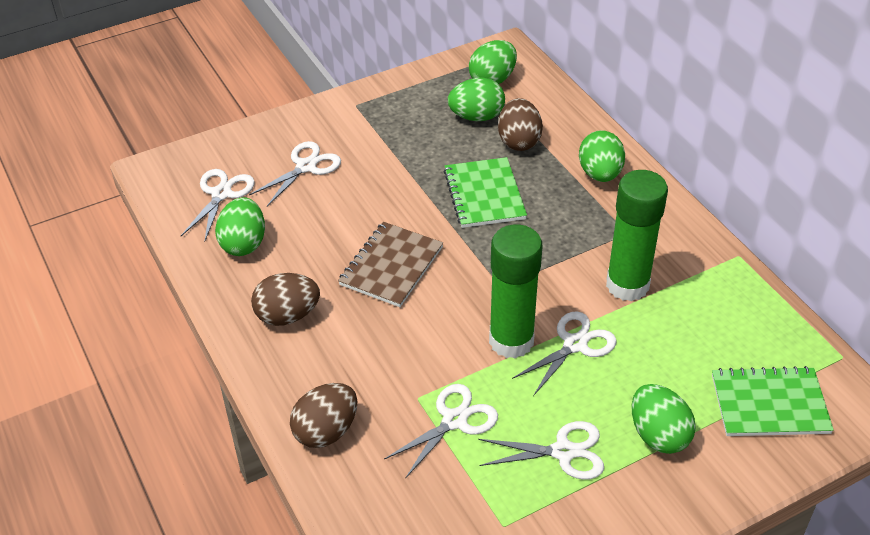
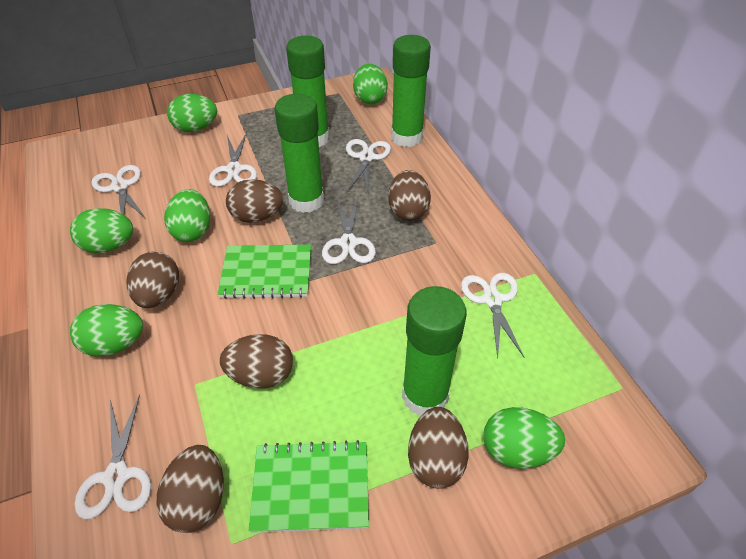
brown egg: [251,273,320,326] [290,383,357,448] [498,98,543,151] = 3 -> [127,251,179,308] [156,445,224,533] [220,334,293,389] [226,179,283,223] [388,170,431,221] [408,407,469,489] = 6
brown notebook: [338,222,443,307] = 1 -> none = 0
green egg: [215,197,265,256] [448,78,505,121] [469,40,517,84] [579,130,625,182] [632,384,696,454] = 5 -> [70,208,133,254] [70,304,143,356] [164,189,211,242] [167,94,217,132] [353,63,388,105] [483,407,565,469] = 6
green glue stick: [489,225,543,358] [606,170,668,301] = 2 -> [274,94,324,213] [286,36,329,147] [392,35,431,147] [402,286,467,416] = 4
white scissors: [181,169,255,242] [249,141,341,206] [384,384,498,479] [478,421,604,480] [512,311,616,396] = 5 -> [74,394,151,519] [91,165,146,219] [209,132,257,187] [322,198,376,264] [346,139,391,194] [461,273,525,359] = 6

